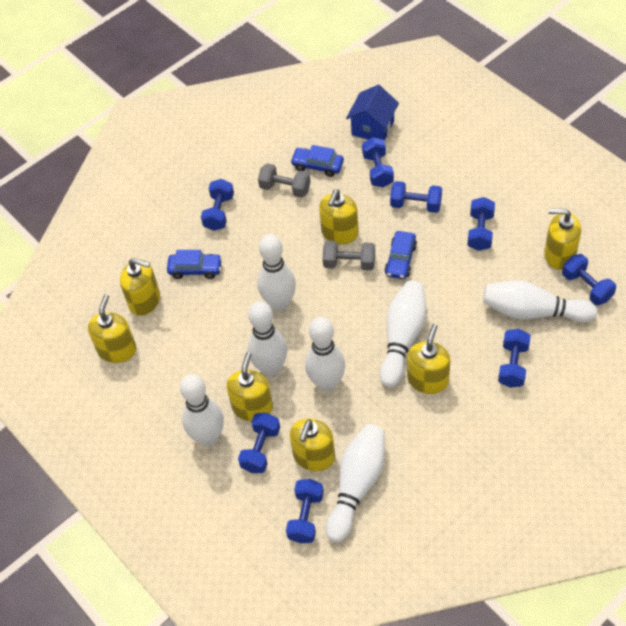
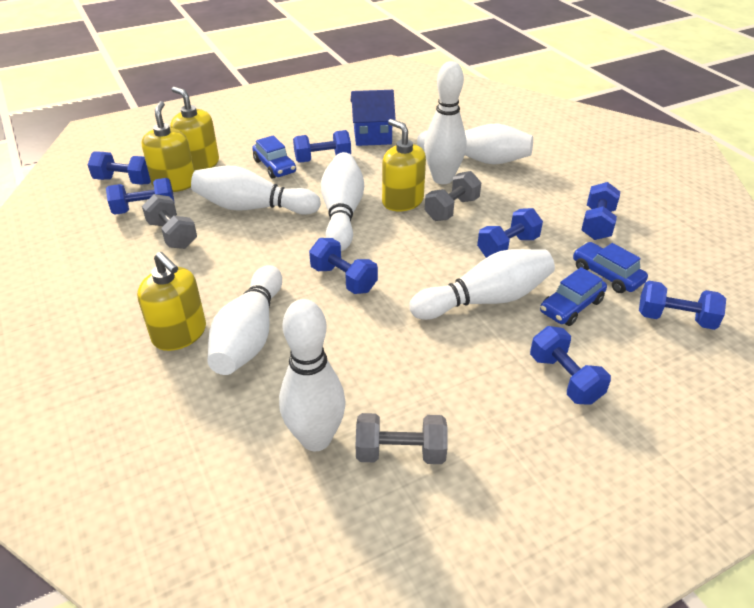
grey dumbbell: [258,163,311,198] [323,241,375,270] = 2 -> [142,194,197,249] [355,413,447,464] [425,171,481,221] = 3
yellow soap dispenser: [88,294,136,363] [120,258,160,316] [226,352,273,421] [290,419,335,471] [319,189,359,244] [407,324,451,394] [544,209,581,270] = 7 -> [137,252,206,351] [142,101,195,192] [170,87,219,170] [382,119,426,211] = 4

